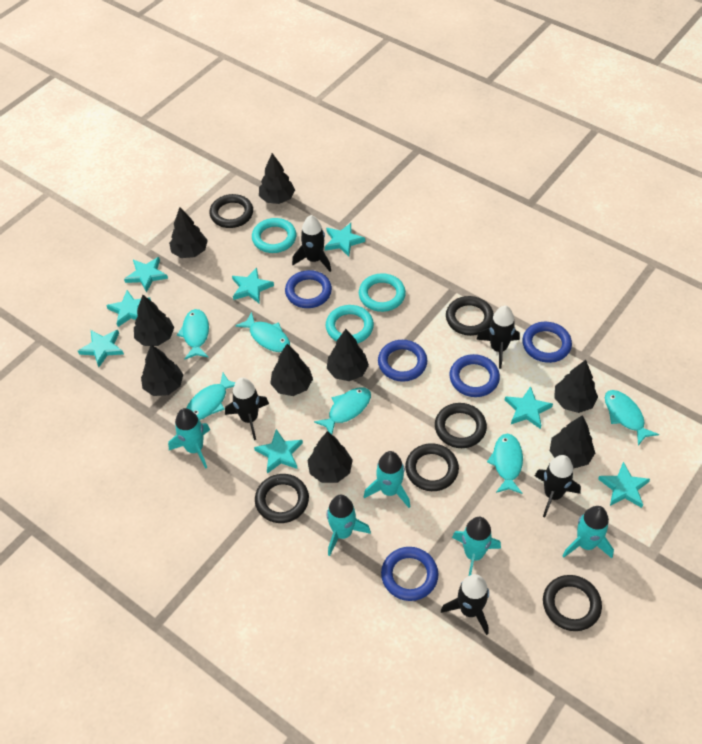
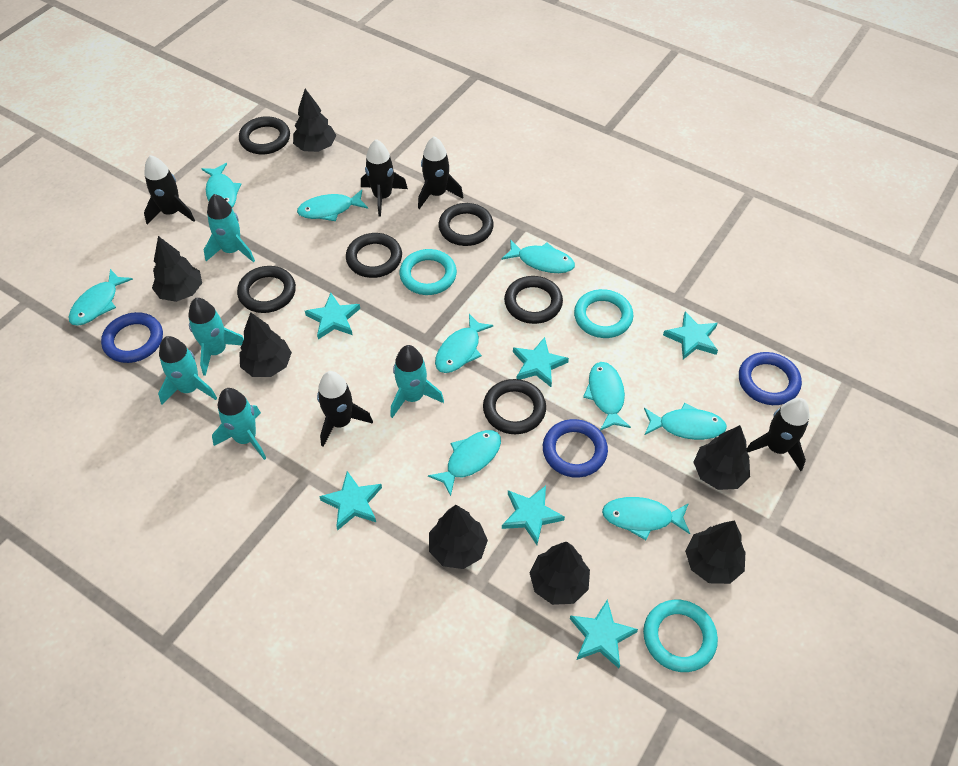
black tree: [134,295,174,346] [141,344,183,396] [169,207,208,258] [259,153,295,204] [270,344,313,396] [307,431,353,483] [327,329,369,381] [550,415,595,469] [554,360,598,413] = 9 -> [152,236,202,302] [239,312,292,377] [293,89,337,152] [429,505,488,569] [529,542,590,605] [685,520,745,584] [694,425,750,490] = 7
blue ring: [285,270,332,308] [378,340,427,382] [381,547,438,601] [449,354,500,397] [522,322,572,363] = 5 -> [101,312,163,363] [543,419,608,478] [739,352,802,405] = 3
turquoise fish: [177,309,209,360] [186,373,236,420] [235,312,290,352] [314,387,371,434] [487,433,523,494] [605,390,659,445] = 6 -> [69,269,133,326] [202,163,241,207] [297,190,368,221] [428,430,501,496] [435,314,494,373] [502,239,575,273] [583,362,631,431] [602,497,690,540] [644,403,727,440] = 9
turquoise star: [78,330,124,367] [106,290,151,327] [124,257,168,292] [232,268,274,304] [254,429,303,474] [325,223,365,257] [505,386,553,429] [598,462,650,508] = 8 -> [305,293,360,339] [319,471,382,531] [502,486,565,545] [513,337,569,387] [570,600,638,668] [663,312,718,359] = 6

